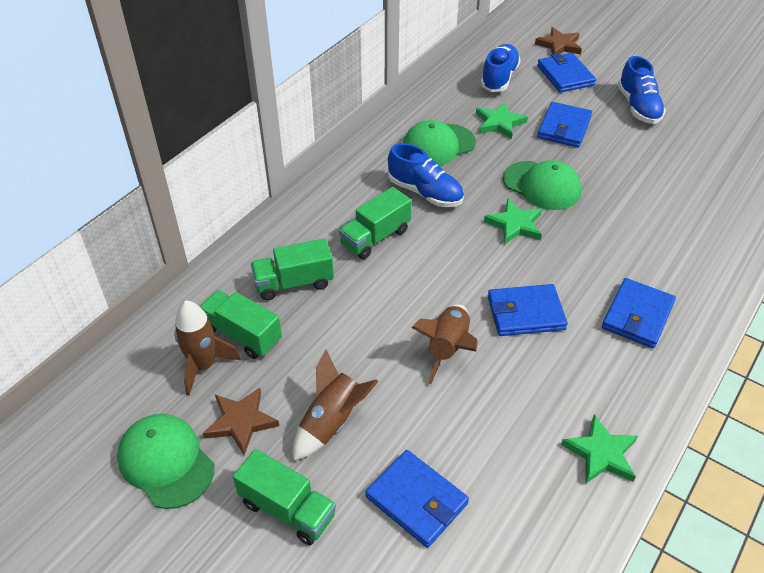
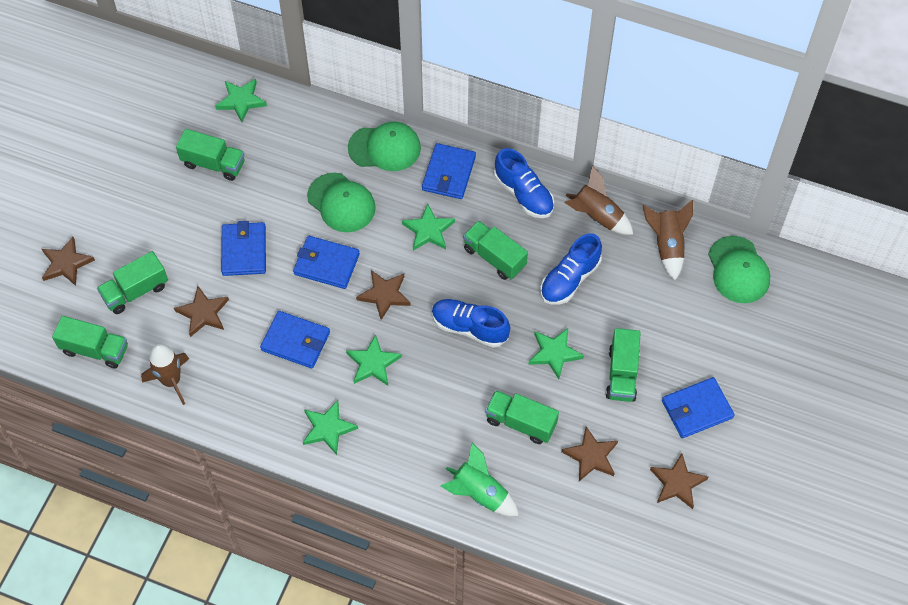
brown star: [203,388,279,455] [535,27,582,54] = 2 -> [42,237,95,286] [174,286,229,337] [356,270,411,320] [561,427,618,481] [650,453,708,509] = 5
green rocket: none = 0 -> [441,442,519,516] = 1
green star: [476,102,528,139] [484,198,542,245] [561,414,638,484] = 3 -> [215,79,267,122] [303,400,358,455] [346,334,402,386] [402,204,455,251] [528,328,584,379] = 5
green truck: [199,290,282,359] [233,449,336,545] [251,238,334,301] [339,187,412,259] = 4 -> [52,316,128,368] [97,251,168,314] [176,129,245,181] [463,221,528,280] [485,390,559,444] [606,328,641,402] = 6

